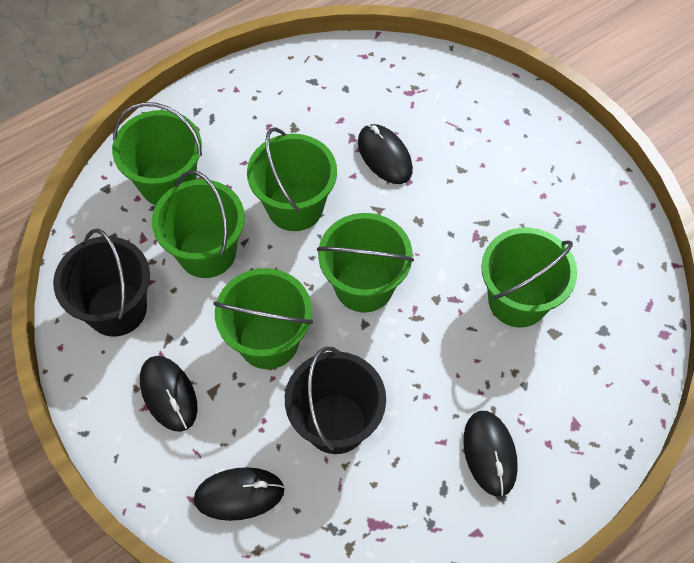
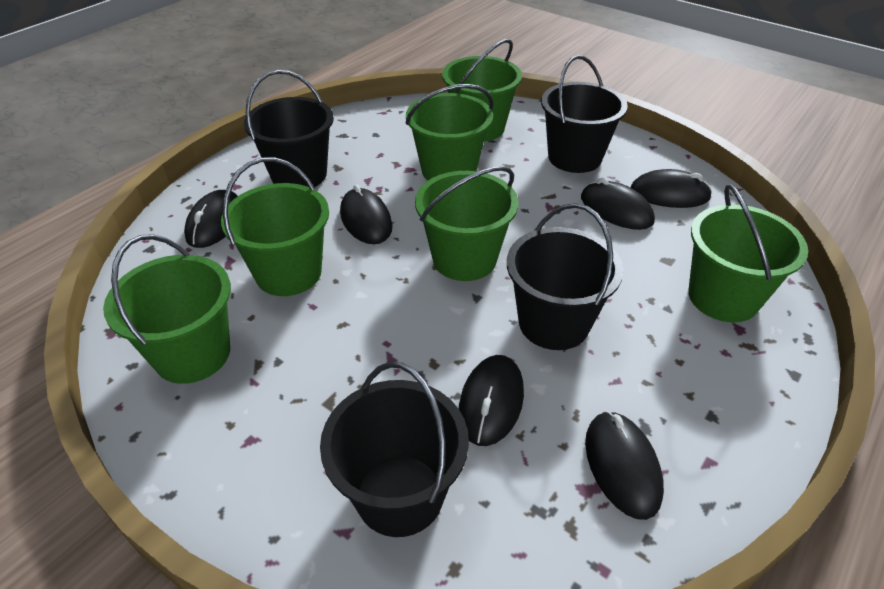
black bucket: [53,229,150,336] [285,347,386,454] = 2 -> [244,70,334,187] [320,362,469,537] [507,203,623,350] [541,55,628,173] = 4
black mouse: [140,356,197,432] [194,467,285,521] [358,124,413,184] [464,411,518,497] = 4 -> [184,190,238,248] [340,185,392,244] [459,355,524,446] [581,178,655,230] [585,411,664,520] [630,169,712,208] = 6

